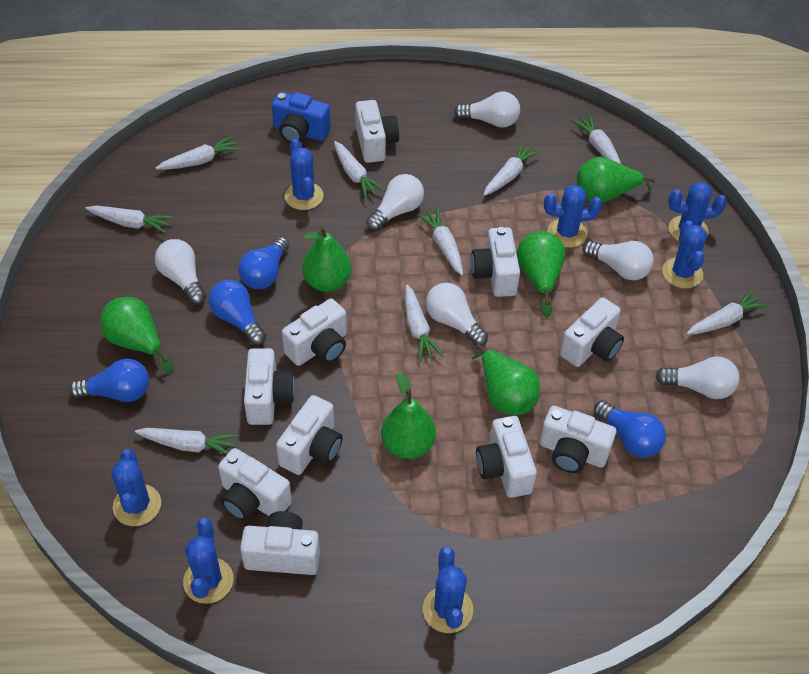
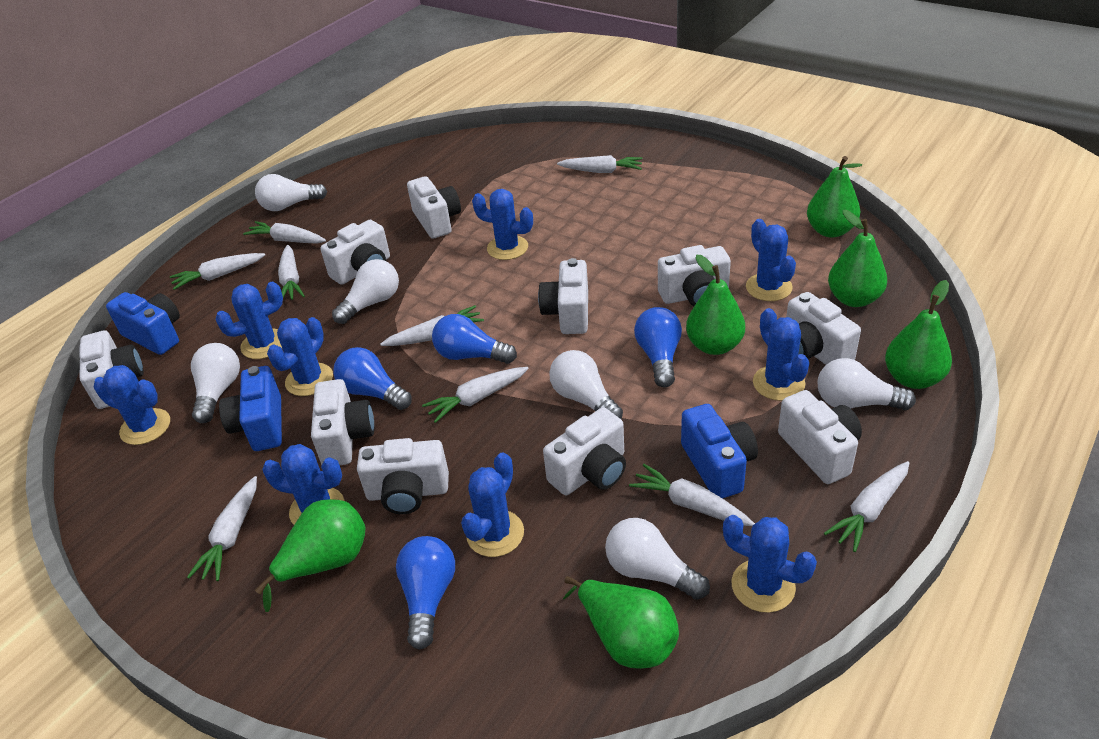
blue cactus: [111,449,161,526] [183,518,234,604] [285,139,324,210] [423,547,473,633] [544,185,602,248] [662,221,707,288] [668,182,727,241] = 7 -> [93,365,170,445] [216,282,283,359] [262,444,344,525] [267,317,333,396] [461,453,524,557] [472,189,533,260] [723,515,817,613] [746,219,796,301] [753,308,809,401] = 9
blue camera: [272,92,331,143] = 1 -> [106,292,180,355] [219,366,282,451] [681,404,758,499] = 3

